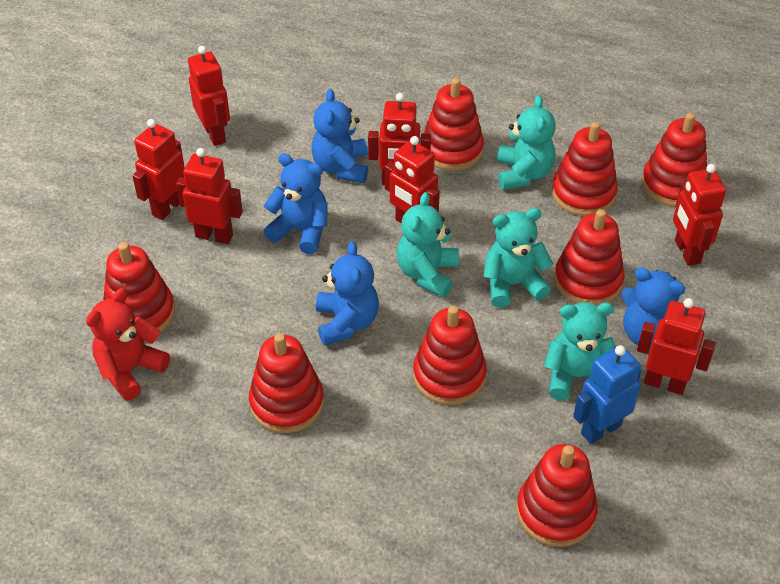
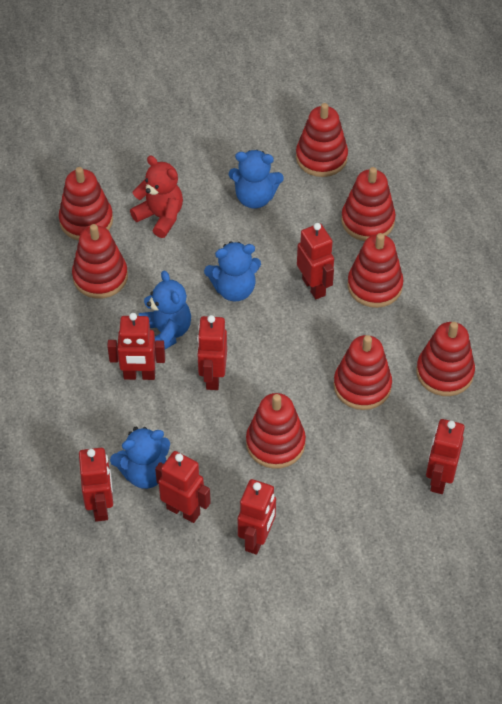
blue robot: [573,345,642,444] = 1 -> none = 0
turquoise teddy bear: [397,192,459,297] [483,208,553,308] [497,95,556,190] [544,302,616,401] = 4 -> none = 0

